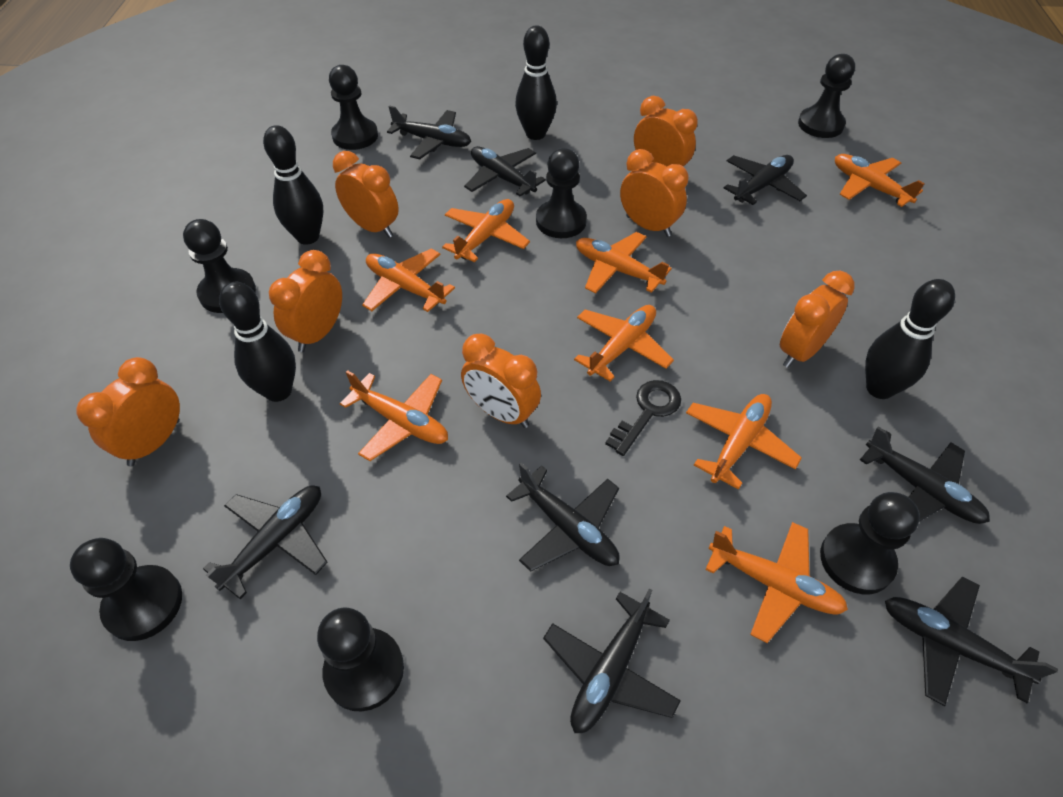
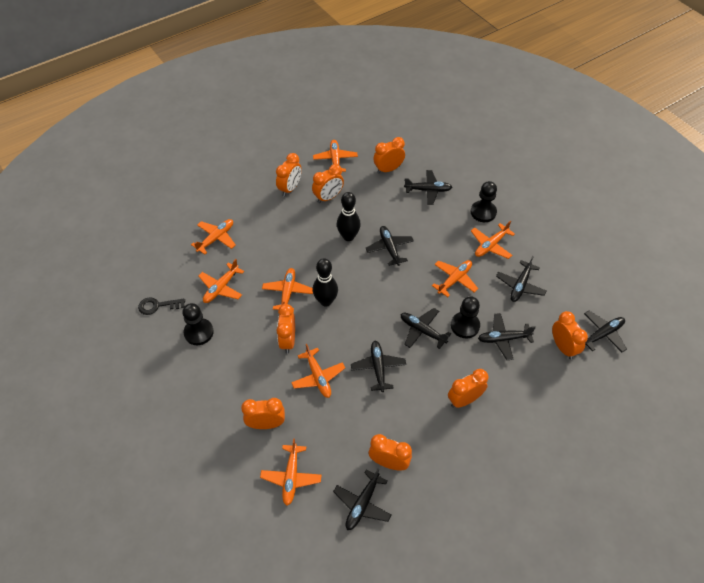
black bowling pin: [219,282,296,402] [263,125,323,245] [515,26,557,140] [865,279,955,399] = 4 -> [313,258,338,306] [337,192,361,241] = 2
black pawn: [70,538,182,641] [183,219,256,313] [317,608,404,711] [329,65,378,150] [536,148,587,238] [798,54,855,138] [820,492,920,594] = 7 -> [182,303,214,345] [451,296,480,338] [471,181,497,222] = 3
orange clock: [76,357,180,466] [269,250,342,352] [333,151,399,238] [461,333,541,428] [620,149,689,237] [634,96,698,167] [780,271,855,368] = 7 -> [241,398,285,429] [276,153,302,197] [276,304,295,353] [312,164,344,203] [369,434,412,471] [373,137,405,174] [448,369,488,408] [552,311,588,359] = 8

